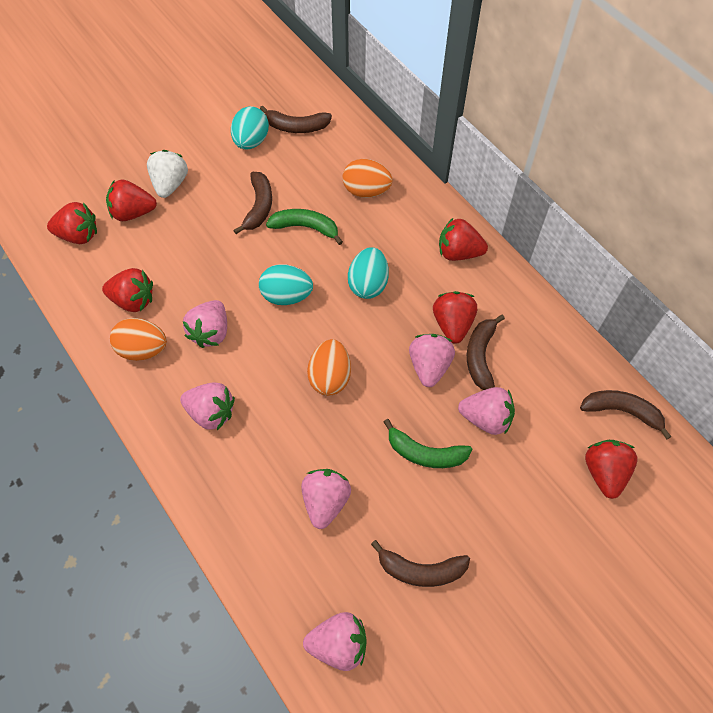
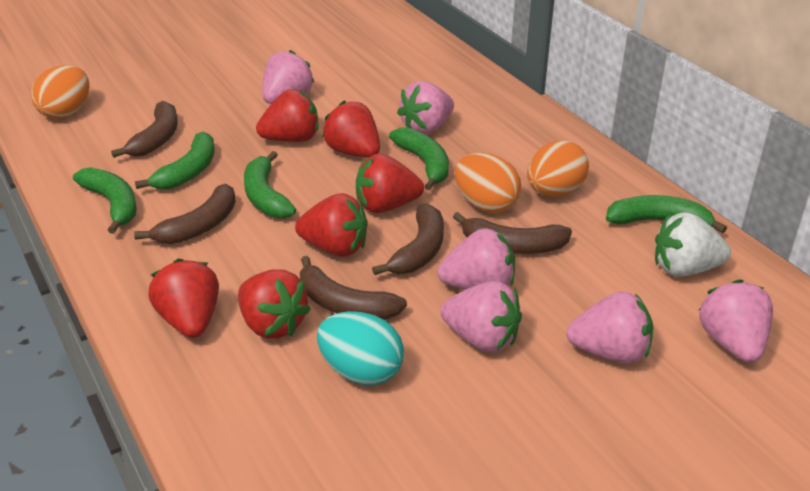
green banana: [266,209,343,245] [383,419,472,468] = 2 -> [73,167,137,234] [135,131,215,190] [244,151,296,218] [389,127,449,190] [606,195,727,233] = 5
turquoise egg: [231,106,269,150] [259,264,313,305] [348,247,389,299] = 3 -> [317,311,404,385] = 1

